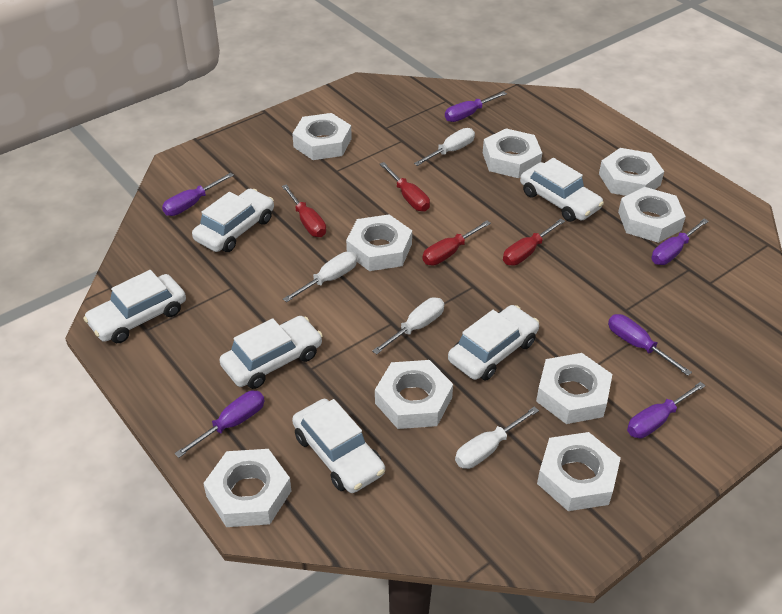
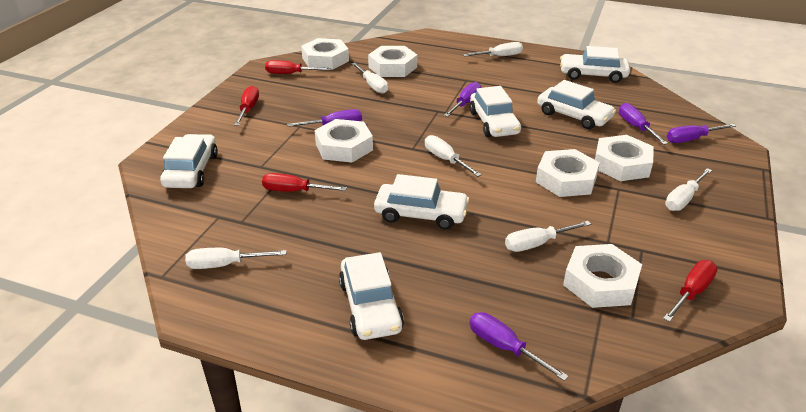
purple screwdriver: [162,173,234,216] [175,391,265,458] [445,91,507,122] [608,314,692,376] [627,382,705,438] [652,219,709,265] = 6 -> [287,109,362,127] [444,82,482,117] [470,312,569,381] [619,103,668,145] [667,124,736,143] = 5
white nut: [203,449,291,527] [292,113,352,160] [346,214,412,271] [375,360,453,429] [483,128,542,178] [536,353,612,424] [537,432,621,511] [599,148,664,196] [618,187,686,243] = 9 -> [301,38,349,70] [315,119,373,163] [368,46,417,77] [536,149,600,197] [563,244,642,308] [595,135,654,181] = 6
white screwdriver: [283,252,357,302] [372,297,444,354] [414,128,475,166] [455,406,539,469] = 4 -> [185,248,286,269] [351,63,388,94] [425,135,482,177] [463,42,523,57] [505,221,591,252] [665,168,712,211] = 6

